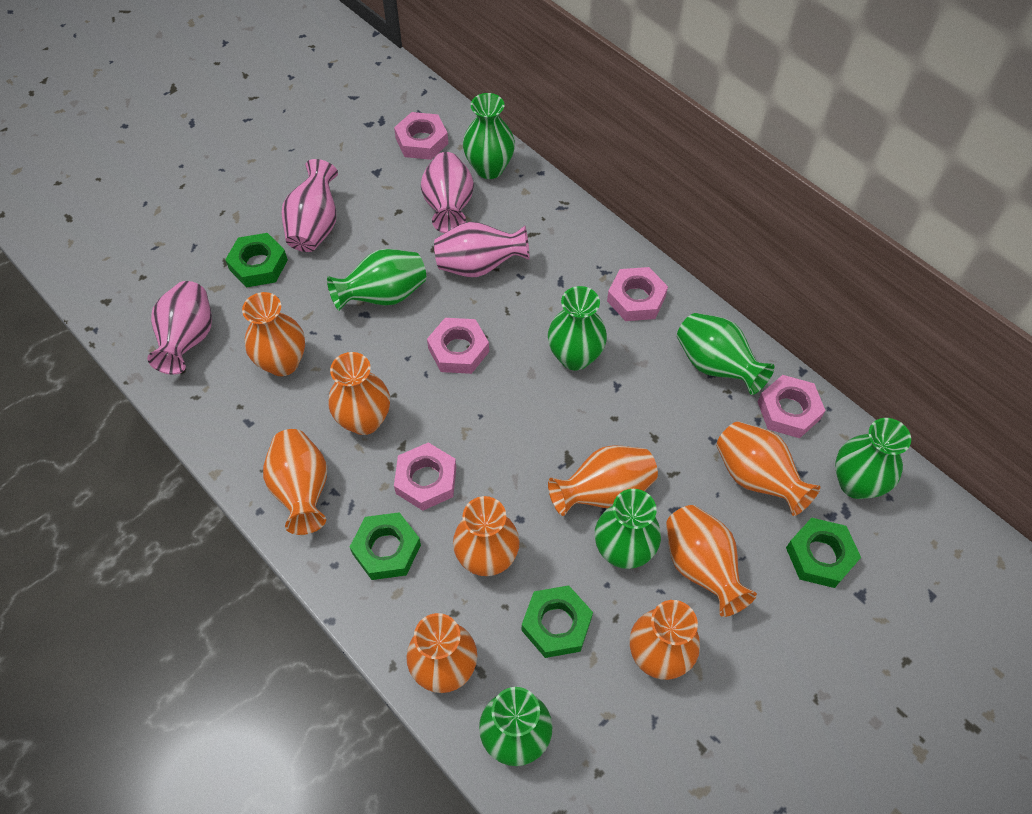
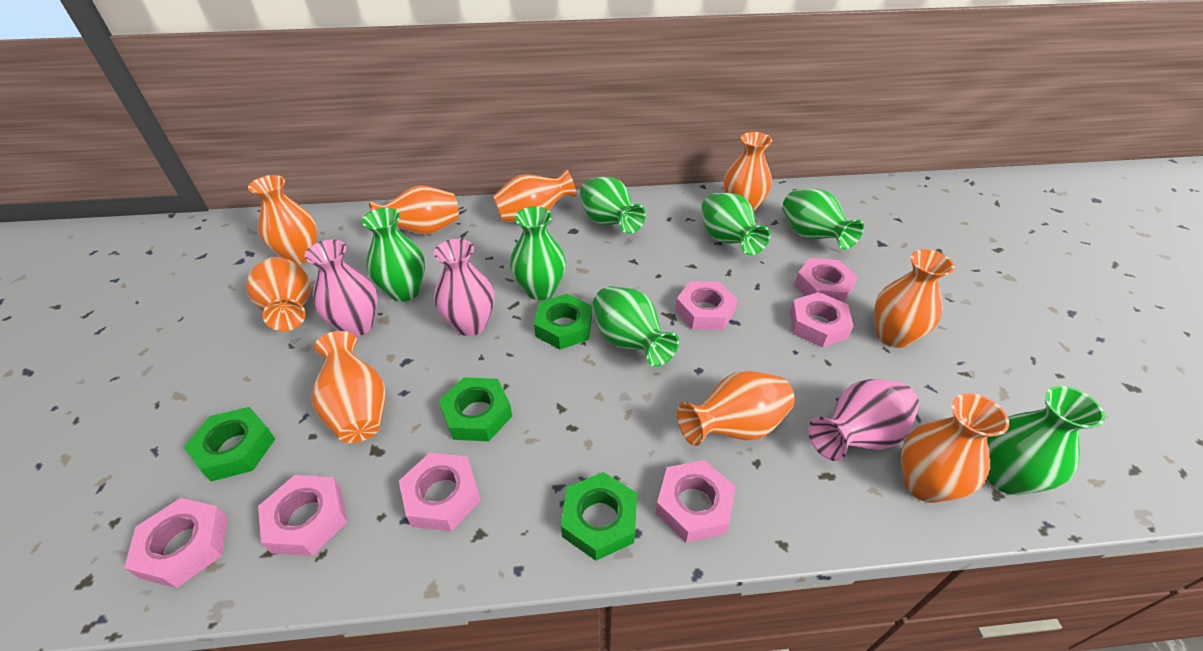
pink nut: [394,112,448,160] [394,442,456,511] [427,318,489,374] [607,267,668,321] [758,375,826,438] = 5 -> [124,498,228,588] [258,475,347,556] [399,453,481,531] [656,460,736,543] [675,281,738,330] [790,292,853,348] [794,258,858,302] = 7
pink vase: [147,281,212,375] [282,159,338,252] [421,152,474,233] [434,222,530,277] = 4 -> [304,240,378,337] [434,239,494,336] [808,379,919,461] = 3

